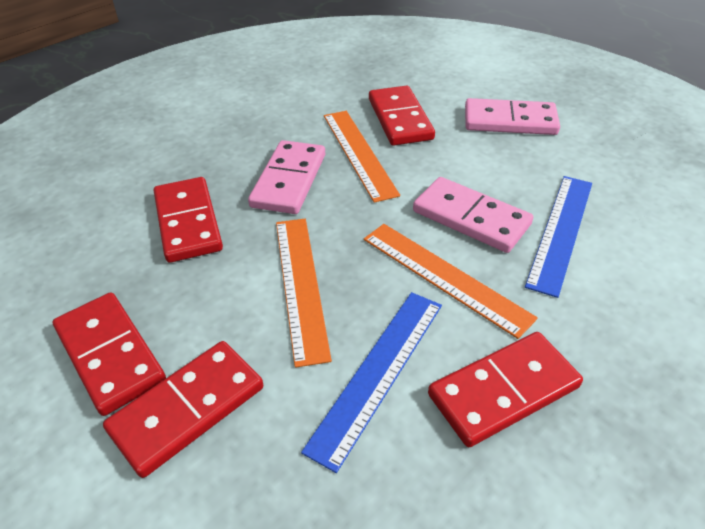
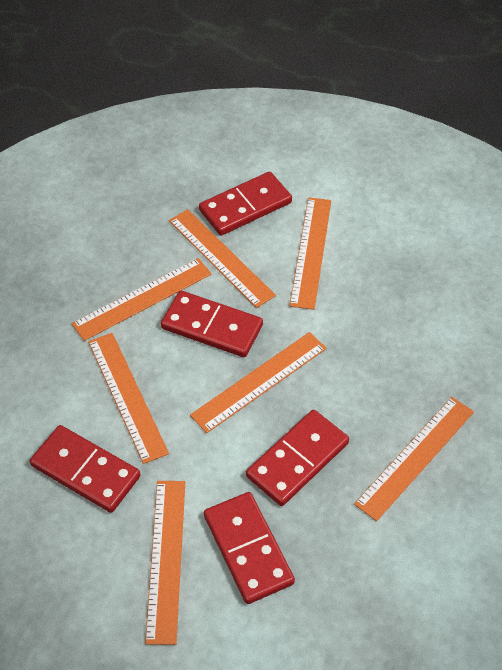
blue ruler: [301,292,442,473] [525,176,592,298] = 2 -> none = 0
orange ruler: [276,219,332,368] [324,111,400,203] [364,224,538,339] = 3 -> [71,258,212,341] [88,333,169,464] [145,481,185,645] [169,209,276,308] [190,332,327,433] [289,197,331,310] [354,397,474,521] = 7
pink domino: [248,140,325,214] [413,177,533,253] [465,98,560,135] = 3 -> none = 0

